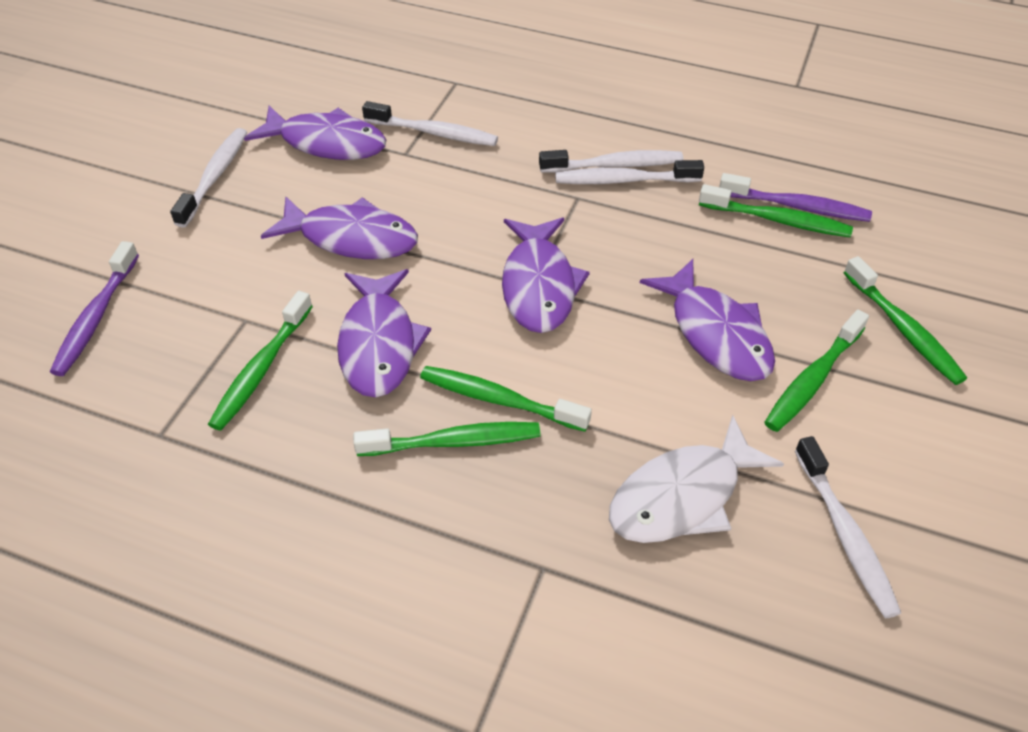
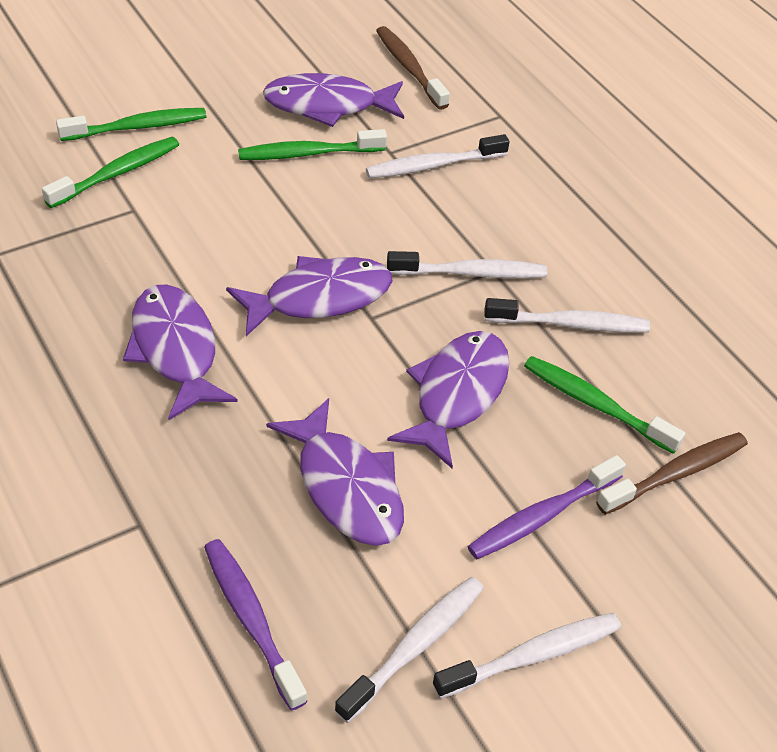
brown toothbrush: none = 0 -> [376,26,450,110] [596,432,748,515] = 2
green toothbrush: [208,291,313,431] [353,422,540,456] [420,366,592,432] [699,184,853,237] [764,309,869,432] [844,256,967,385] = 6 -> [42,137,179,208] [56,108,207,141] [238,129,387,160] [524,356,685,454] = 4
white fish: [609,415,784,543] = 1 -> none = 0

